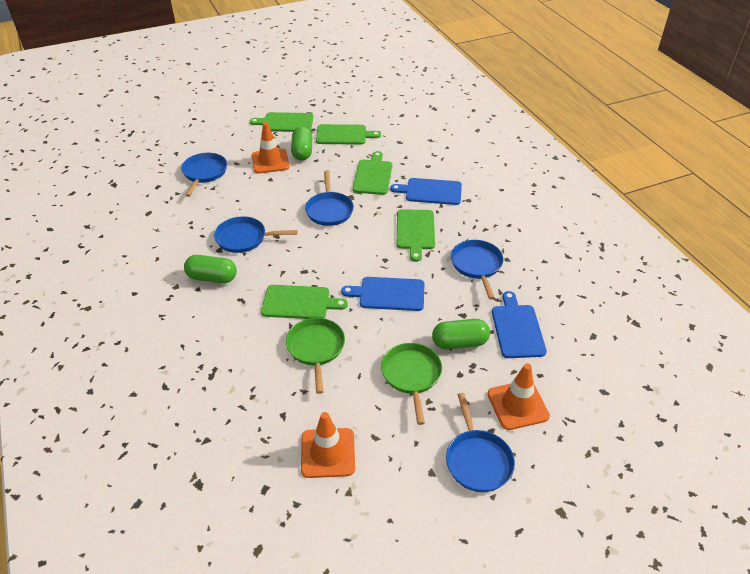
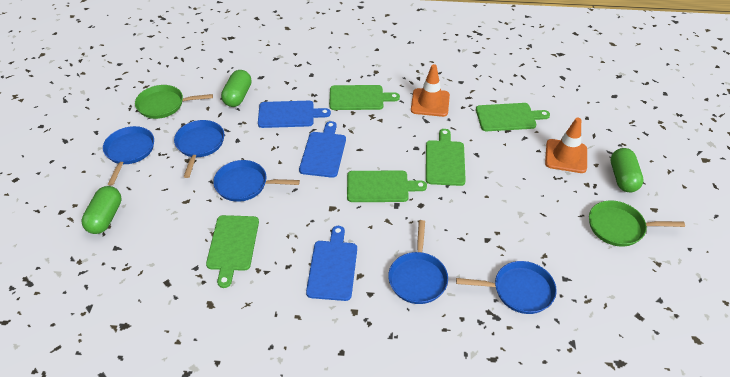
orange traffic cone: [252,122,290,174] [301,412,355,478] [488,363,550,430] = 3 -> [411,64,450,117] [545,118,587,173] = 2

